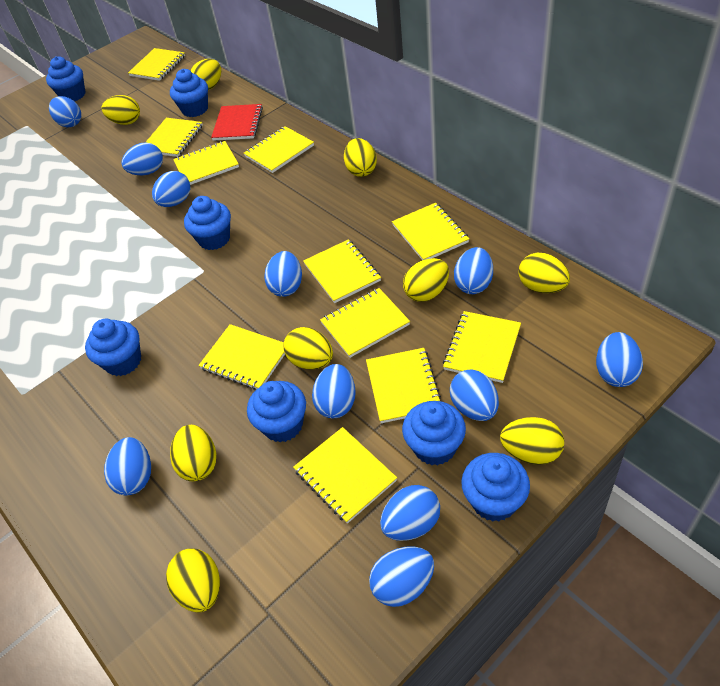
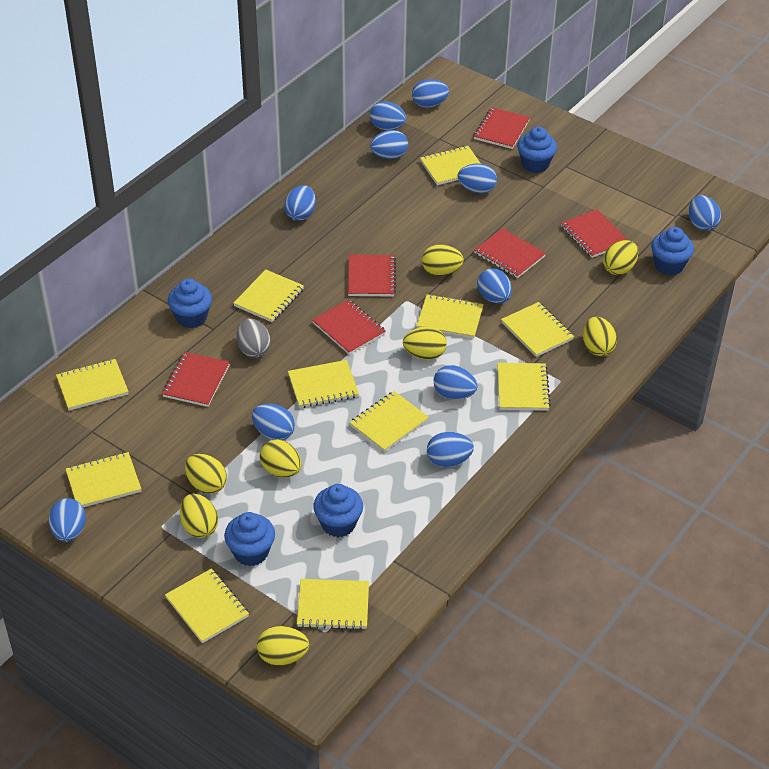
blue cupcake: [46,56,85,101] [85,319,141,376] [170,69,208,117] [184,196,231,250] [247,381,306,442] [402,401,466,466] [461,453,530,522] = 7 -> [168,278,212,328] [224,512,275,566] [313,484,363,537] [517,127,557,173] [651,227,694,275] = 5
grey egg: none = 0 -> [237,318,271,358] = 1
red notebook: [211,104,263,141] = 1 -> [162,352,230,407] [312,299,386,355] [348,254,396,297] [474,107,530,149] [474,228,546,278] [561,209,628,258] = 6
yellow egg: [101,95,140,125] [166,548,220,613] [170,425,216,481] [190,59,221,90] [283,327,333,369] [344,138,377,177] [403,258,449,302] [500,417,564,465] [518,253,570,293] = 9 -> [180,494,218,538] [185,454,227,494] [257,626,309,665] [260,440,301,477] [403,327,447,360] [422,245,464,276] [583,317,617,356] [603,240,638,275] = 8

